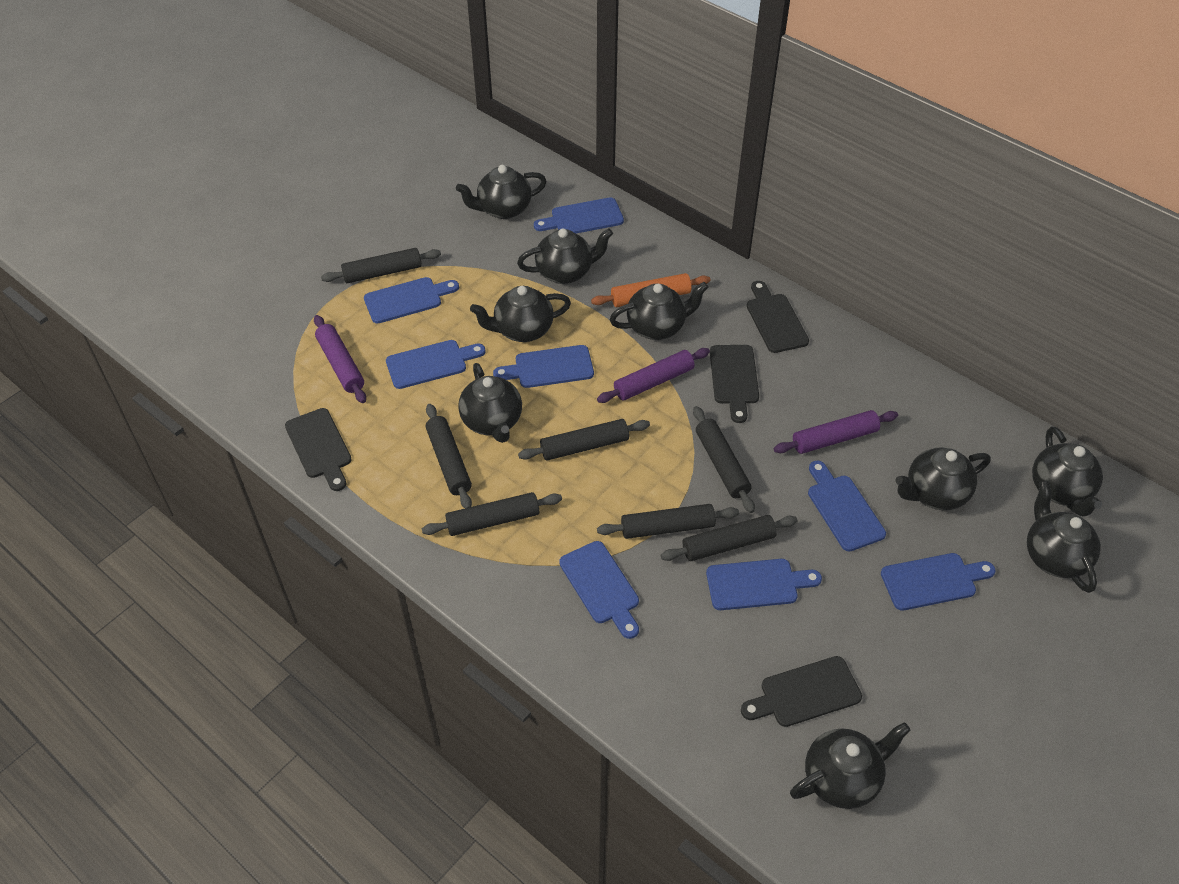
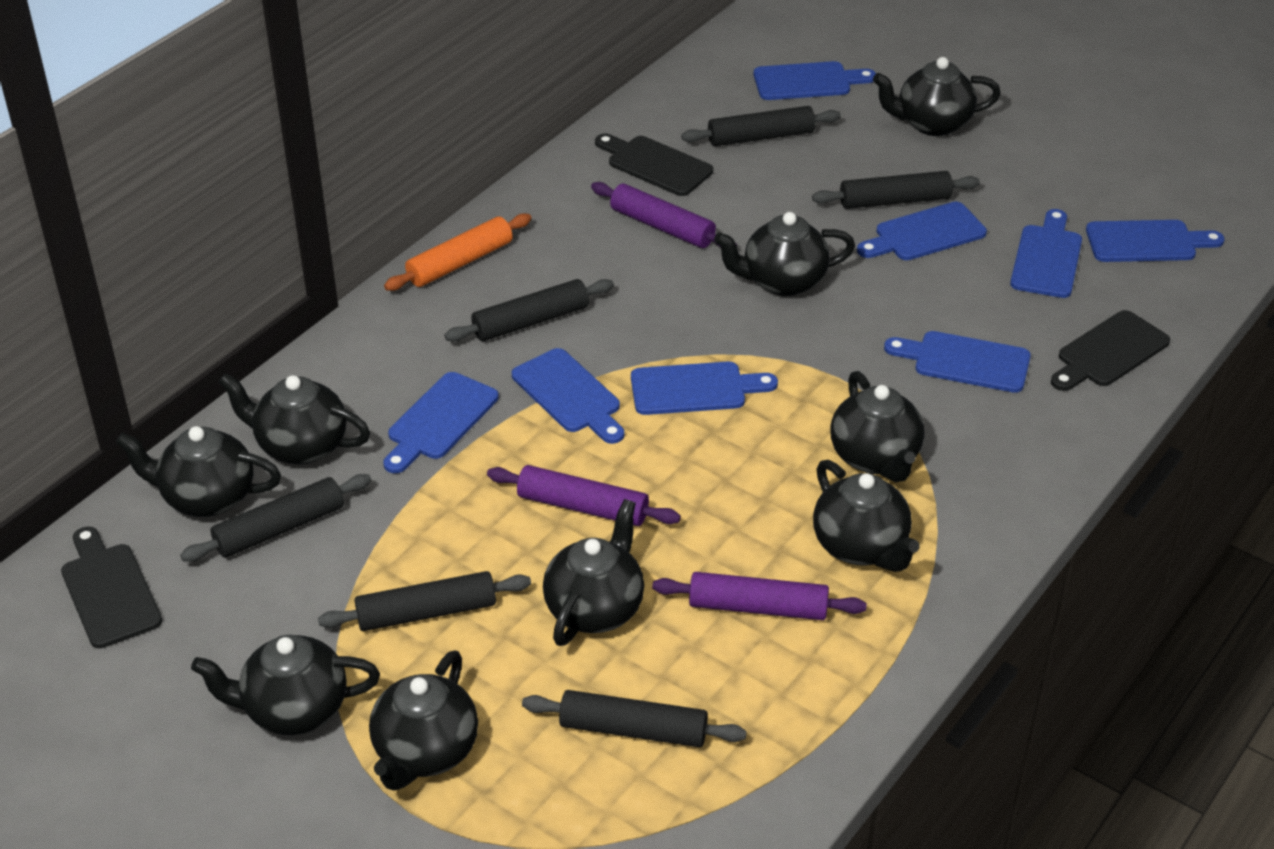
black cutting board: [285,408,352,491] [710,345,759,423] [741,656,862,727] [747,281,809,353] = 4 -> [61,526,162,648] [595,133,713,196] [1051,310,1170,391] = 3
black rolling pin: [321,248,441,283] [422,492,562,536] [426,404,472,508] [518,419,650,461] [597,504,739,539] [661,515,797,561] [693,406,755,513] = 7 -> [180,474,371,562] [318,571,531,631] [445,279,614,342] [522,690,747,747] [681,106,841,146] [812,171,980,209] = 6

